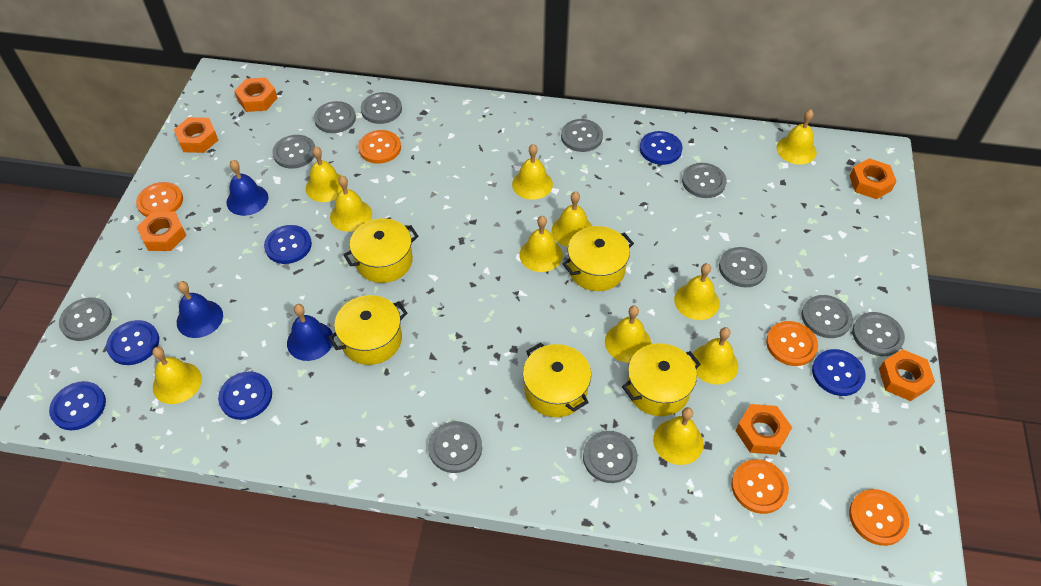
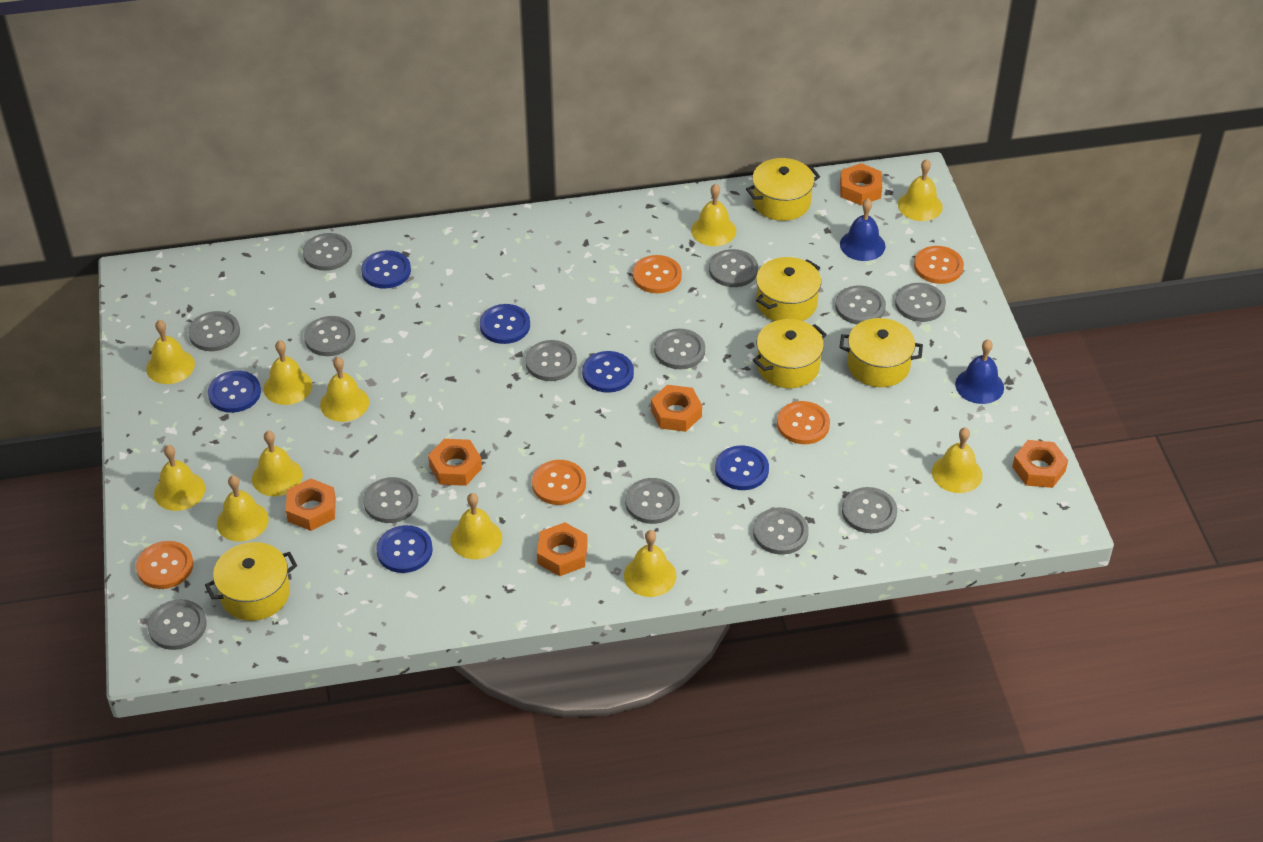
blue bell: [177,281,223,338] [227,160,268,216] [287,304,334,361] = 3 -> [840,199,885,261] [955,339,1004,404] = 2
grey button: [59,297,112,341] [272,135,315,169] [314,101,356,133] [361,92,402,124] [428,421,482,473] [561,119,603,152] [583,431,638,483] [682,163,727,198] [719,247,767,287] [802,295,853,338] [852,312,905,356] = 11 -> [148,599,207,650] [188,311,240,351] [303,233,352,271] [304,316,356,356] [363,477,418,523] [525,340,577,381] [625,478,680,524] [654,329,705,369] [709,249,758,287] [753,508,809,555] [835,285,886,324] [842,487,897,533] [895,283,946,322] = 13

